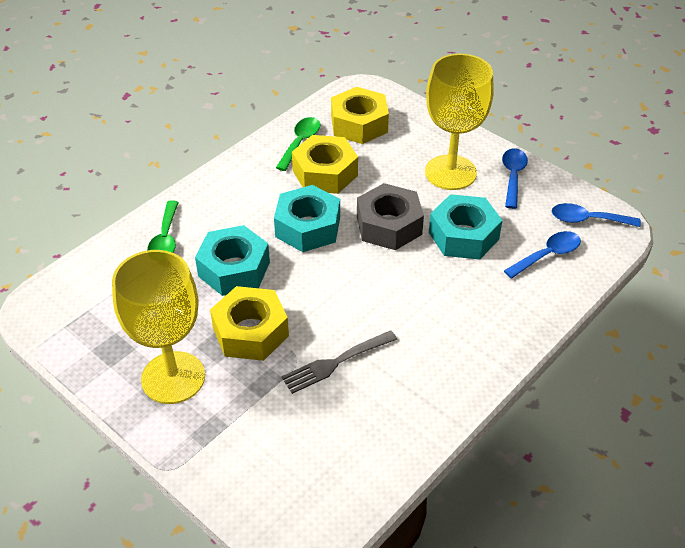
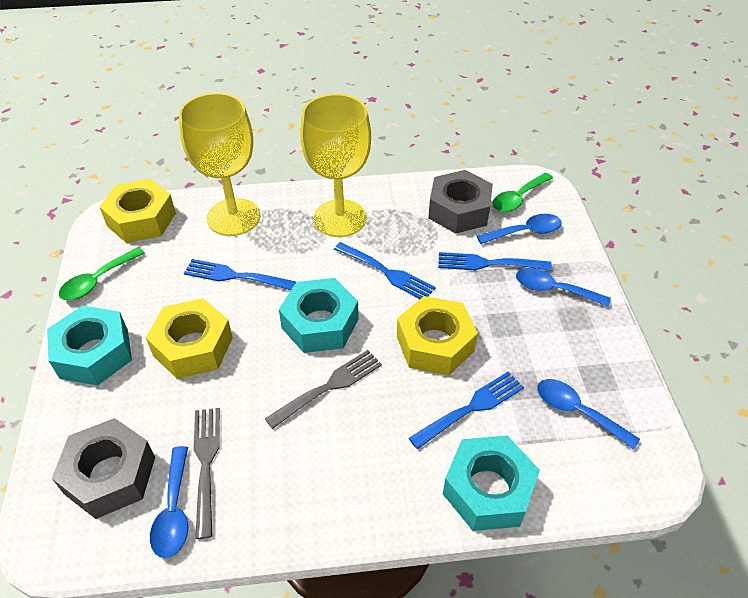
blue fork: none = 0 -> [184,259,296,290] [334,242,436,299] [409,371,524,449] [438,252,552,271] = 4
blue spoon: [502,148,528,209] [504,231,581,279] [552,203,641,227] = 3 -> [150,446,188,558] [477,214,562,244] [516,268,611,307] [537,379,640,450] = 4
grey fork: [281,330,397,394] = 1 -> [193,408,220,539] [265,350,382,429] = 2
grey nut: [357,183,424,250] = 1 -> [52,418,155,519] [428,170,493,234] = 2

